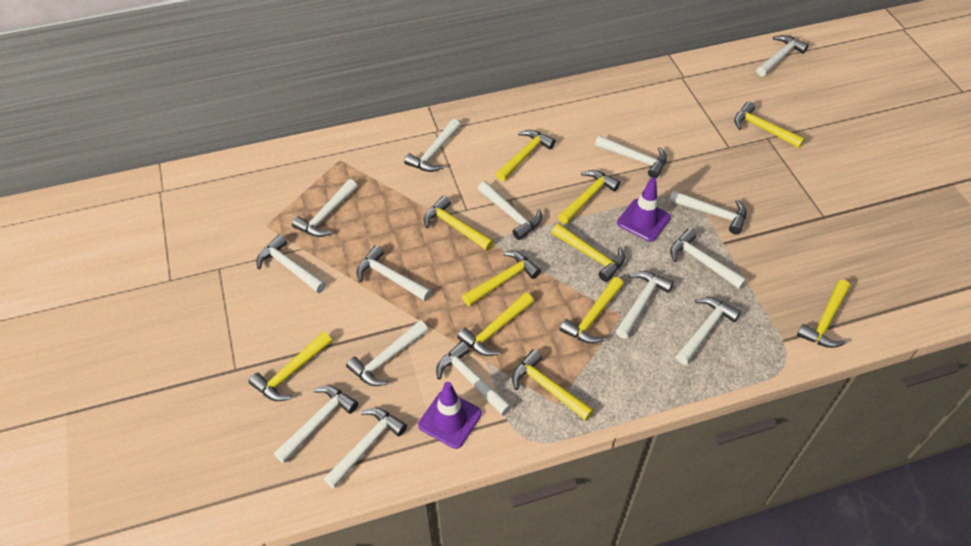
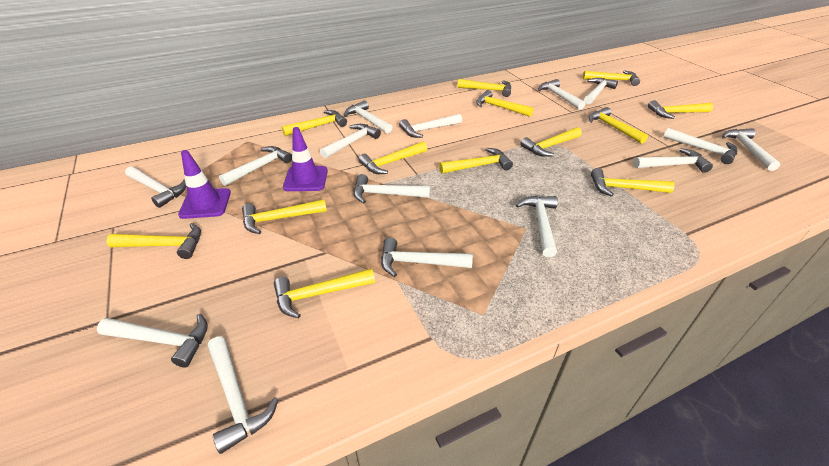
yellow hammer: [249,332,332,401] [424,196,494,251] [457,292,534,356] [462,251,541,306] [496,130,556,181] [512,349,594,421] [552,223,625,282] [558,170,620,224] [560,277,624,344] [734,102,805,148] [797,280,850,348] = 11 -> [106,223,201,259] [242,199,327,234] [274,268,375,319] [282,110,347,136] [358,141,427,174] [439,148,513,174] [457,79,511,97] [476,90,534,117] [520,127,582,157] [583,70,640,86] [588,107,648,144] [591,168,675,197] [648,100,713,119] = 13

